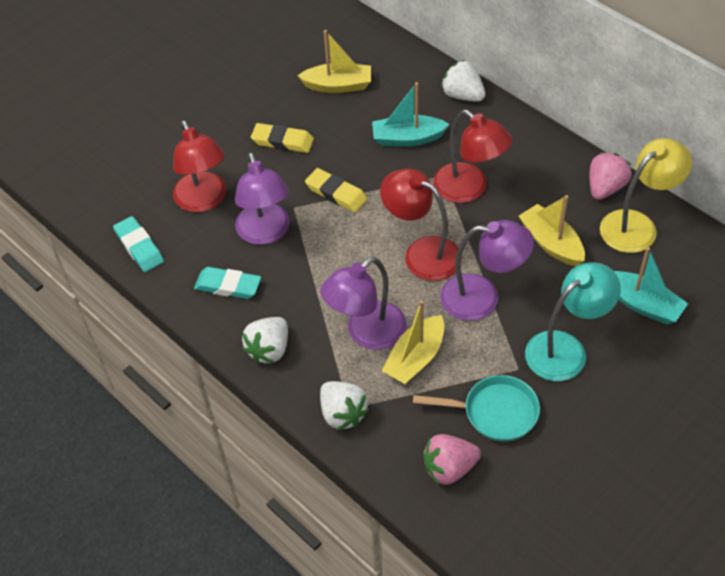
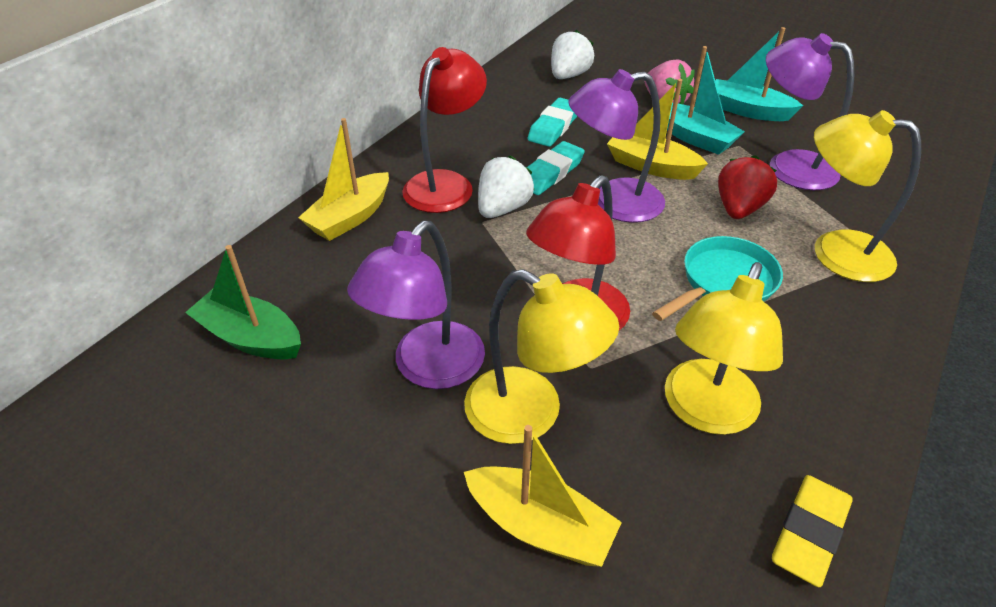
green boat: none = 0 -> [185,245,301,359] = 1
pink strawberry: [423,434,481,485] [590,152,632,200] = 2 -> [644,59,695,104] = 1
red lamp: [173,120,226,212] [380,169,462,281] [433,110,513,203] = 3 -> [402,47,487,213] [526,175,630,330] = 2
red strawberry: none = 0 -> [718,155,777,219] = 1
turquoise lamp: [525,262,621,381] = 1 -> none = 0
white strawberry: [242,317,288,364] [320,381,370,431] [441,60,486,102] = 3 -> [478,156,534,218] [551,30,594,79] = 2
yellow eraser: [251,123,314,153] [305,168,367,213] = 2 -> [772,475,853,587] = 1
yellow lamp: [600,138,692,253] = 1 -> [464,269,619,444] [665,262,783,435] [814,110,921,282] = 3

